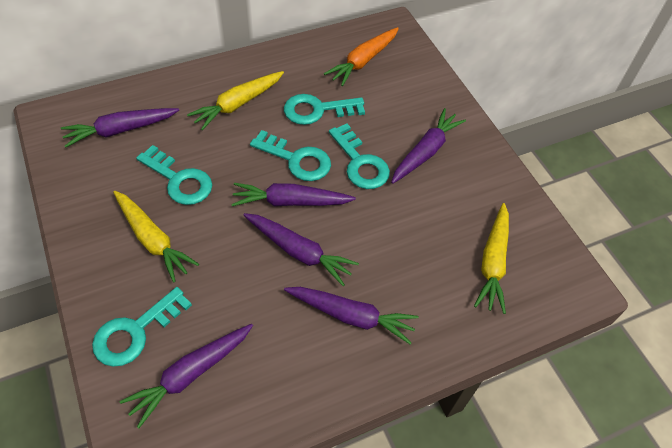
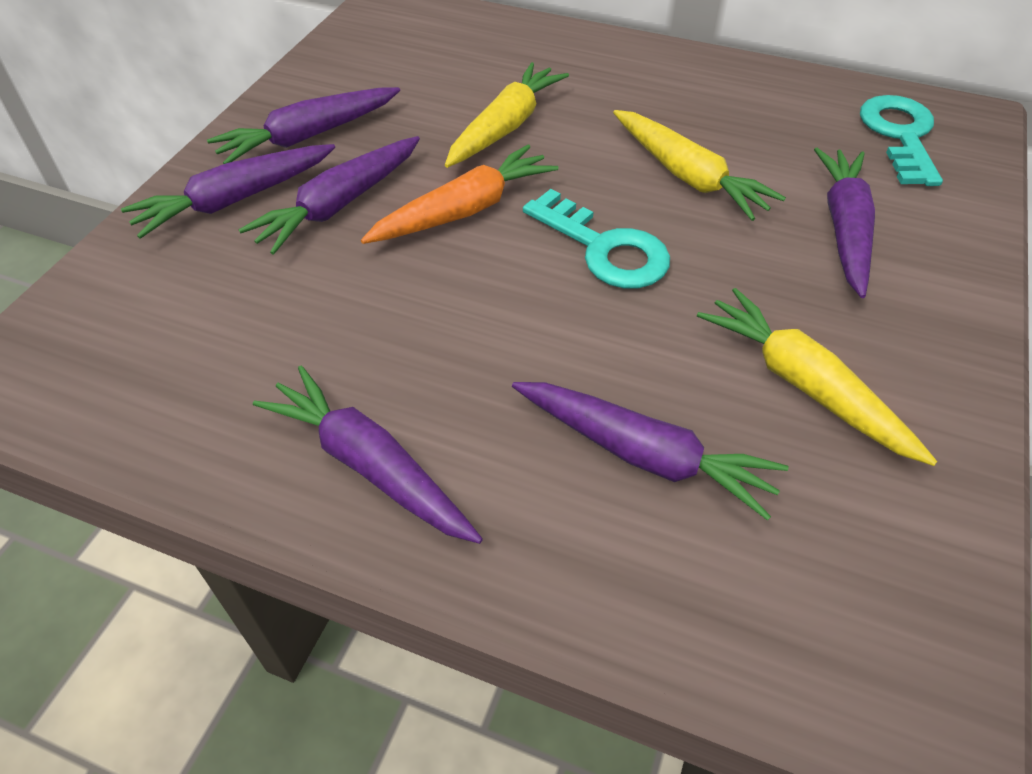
turquoise key: [92,287,192,367] [136,145,212,205] [250,130,331,181] [284,94,365,125] [329,124,390,189] = 5 -> [523,189,670,289] [860,95,943,186] = 2

